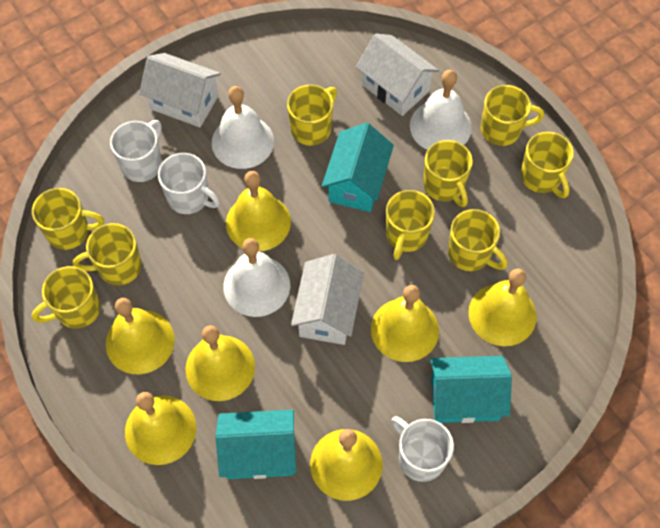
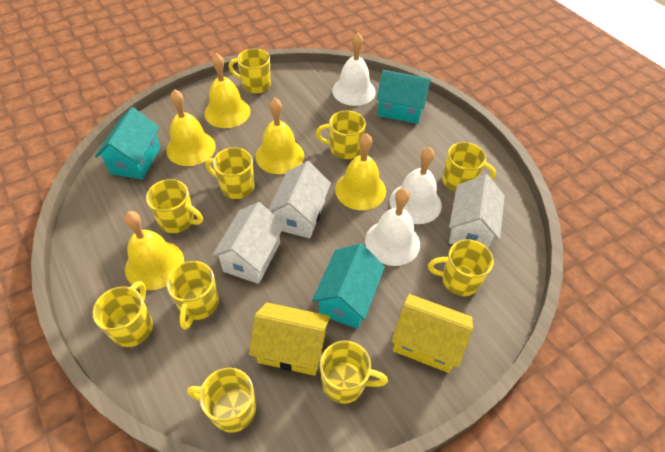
white mug: [110,120,162,182] [158,153,220,214] [391,416,454,482] = 3 -> none = 0
yellow bell: [106,298,175,374] [125,392,196,465] [185,325,255,401] [226,171,291,252] [310,429,383,501] [371,285,439,362] [468,269,537,346] = 7 -> [124,211,184,290] [166,89,216,166] [204,53,250,128] [255,98,304,174] [335,133,386,210] = 5
yellow house: none = 0 -> [249,302,330,376] [392,294,473,373] = 2
yellow mug: [32,188,104,250] [32,266,101,329] [73,223,142,285] [287,85,337,146] [386,190,435,260] [423,140,473,207] [448,209,507,271] [481,85,544,146] [521,132,574,198] = 9 -> [92,281,153,347] [146,179,203,233] [166,261,219,330] [187,368,256,433] [205,147,255,199] [229,48,271,93] [316,111,366,159] [320,341,388,404] [428,239,494,296] [442,142,496,192] = 10

